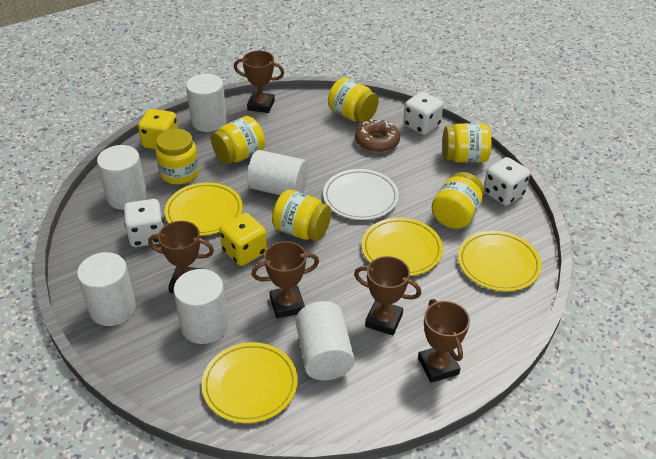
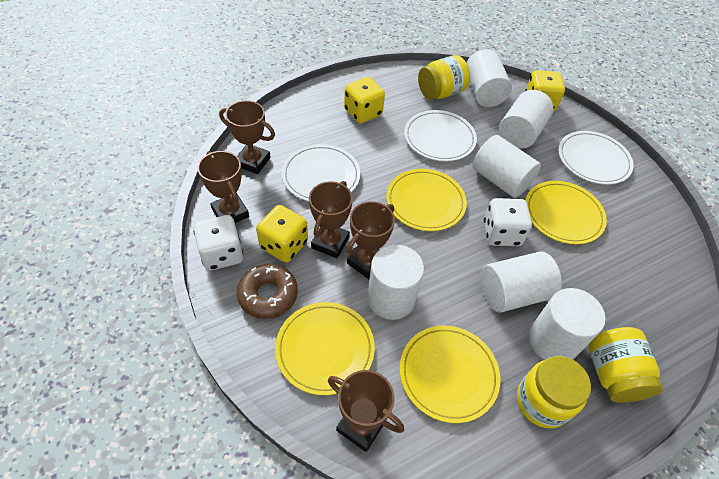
white dice: [124,199,164,247] [403,92,443,135] [484,157,530,206] = 3 -> [194,215,243,271] [484,198,532,246] = 2
white plate: [323,169,399,220] = 1 -> [282,144,360,201] [404,110,477,162] [558,131,634,185] = 3
yellow dice: [138,109,178,149] [220,213,267,266] = 2 -> [256,205,308,263] [344,77,385,123] [525,70,565,111] = 3
yellow jar: [155,129,199,185] [211,116,265,164] [272,189,331,241] [328,77,379,123] [431,172,484,229] [442,123,491,163] = 6 -> [418,55,470,100] [517,356,591,428] [588,327,663,403] = 3

